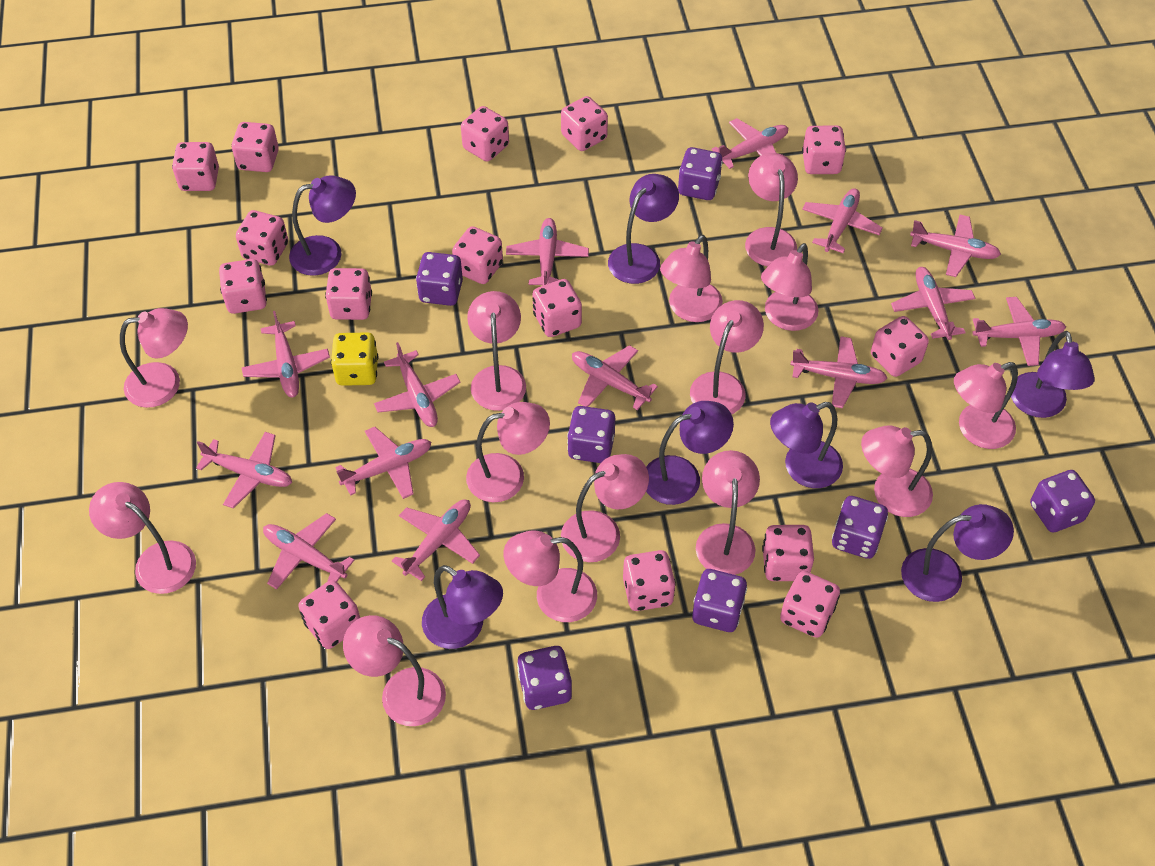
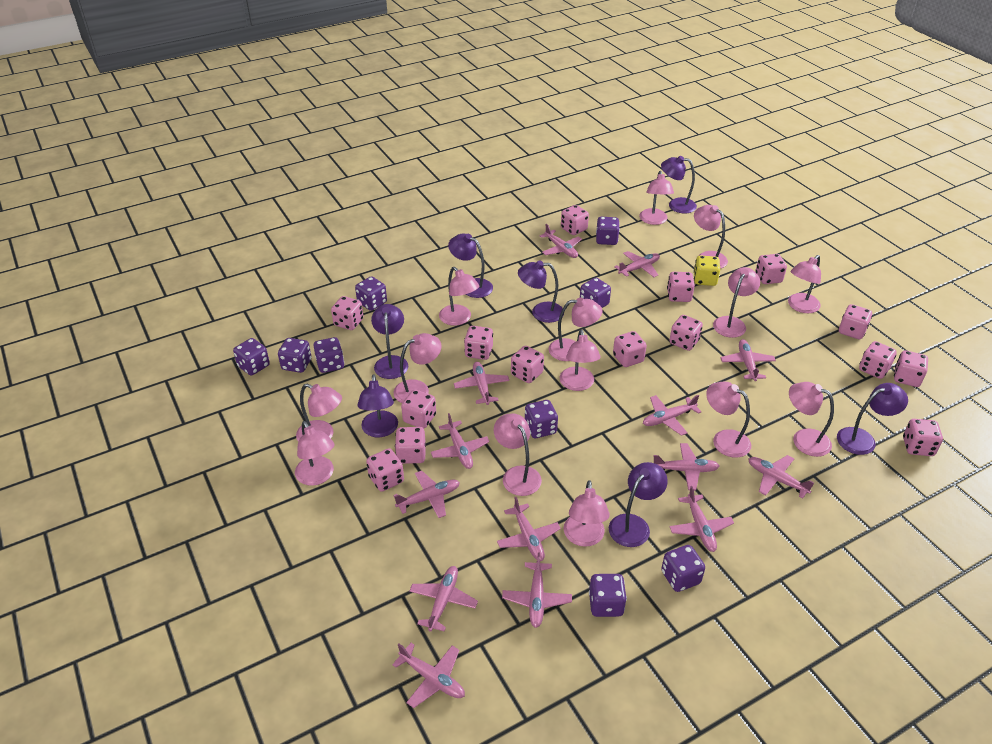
purple dice: [416,252,463,306] [517,646,572,710] [567,406,615,463] [678,147,723,200] [692,569,747,632] [832,496,888,559] [1030,470,1095,532] = 7 -> [233,338,270,375] [278,338,311,373] [314,337,344,373] [355,276,387,311] [525,400,558,438] [580,278,611,308] [589,574,627,617] [596,217,620,245] [661,545,705,592] = 9

